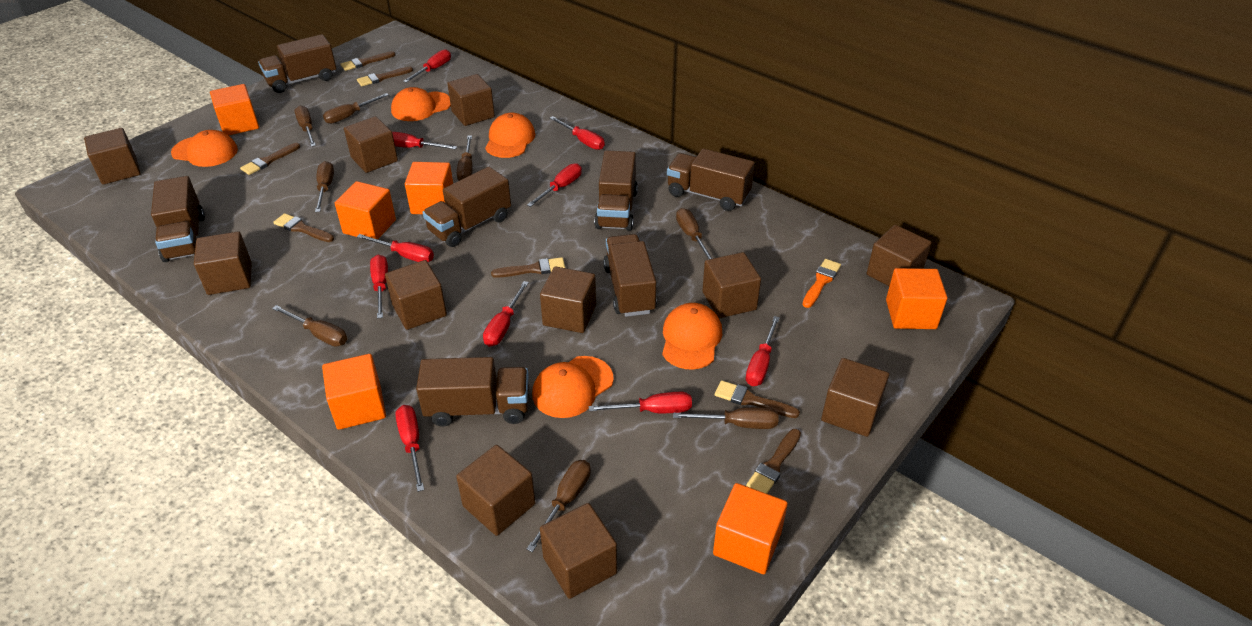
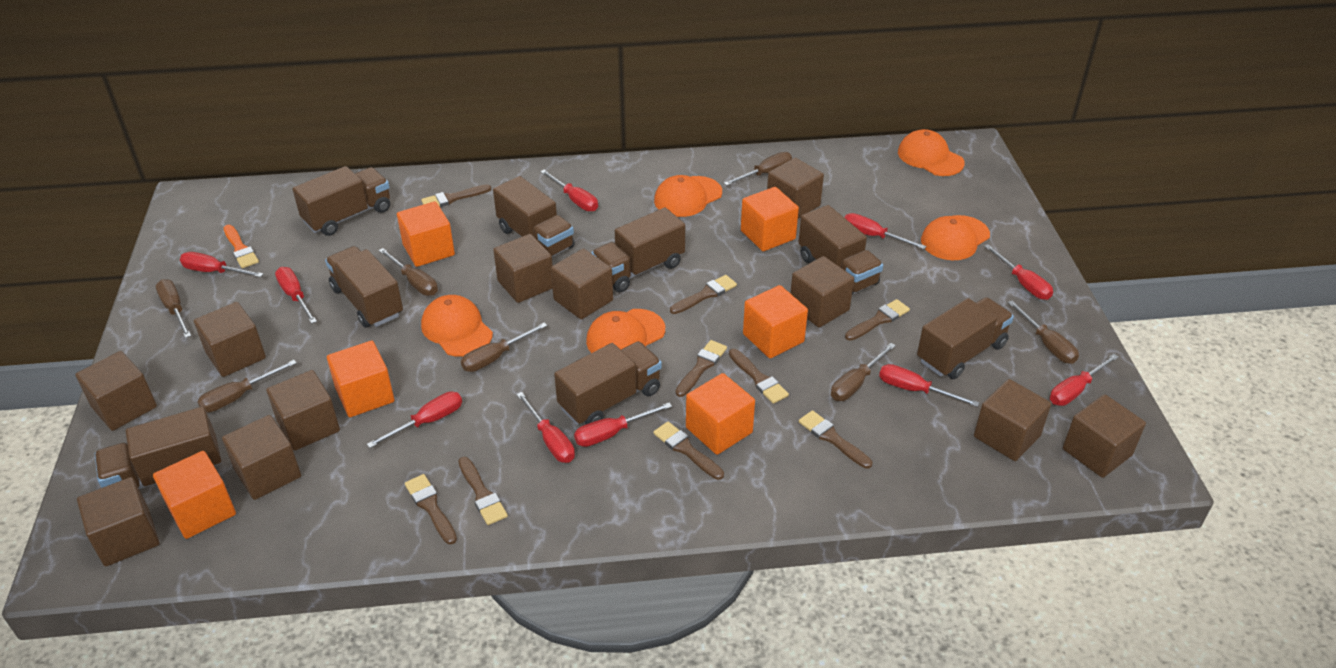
brown brush: [240,143,300,175] [273,213,334,242] [340,51,395,71] [357,66,413,86] [491,257,565,278] [715,380,800,418] [746,429,801,494] = 7 -> [405,474,457,544] [421,184,491,207] [458,457,508,525] [653,422,724,480] [670,275,737,314] [675,340,727,397] [729,349,789,404] [799,410,872,469] [845,299,910,341] = 9
brown screwdriver: [272,305,347,346] [295,106,316,147] [315,161,334,212] [323,93,389,124] [457,135,473,181] [526,460,591,552] [673,407,778,429] [676,208,713,260] = 8 -> [156,279,191,338] [197,360,297,412] [379,248,438,296] [461,323,547,372] [724,152,792,186] [831,343,896,401] [1008,300,1079,364] = 7
brown truck: [151,176,205,262] [258,34,336,93] [416,357,529,427] [422,167,511,247] [594,150,638,231] [603,234,657,317] [667,149,755,211] = 7 -> [95,407,221,489] [292,166,390,236] [325,246,403,328] [493,176,575,257] [554,341,662,425] [591,208,685,292] [798,205,883,294] [917,297,1014,379] = 8

